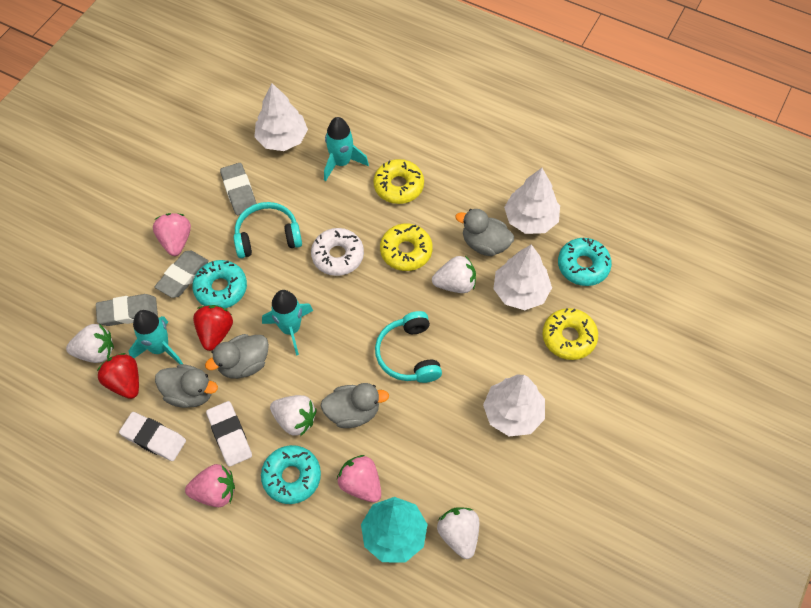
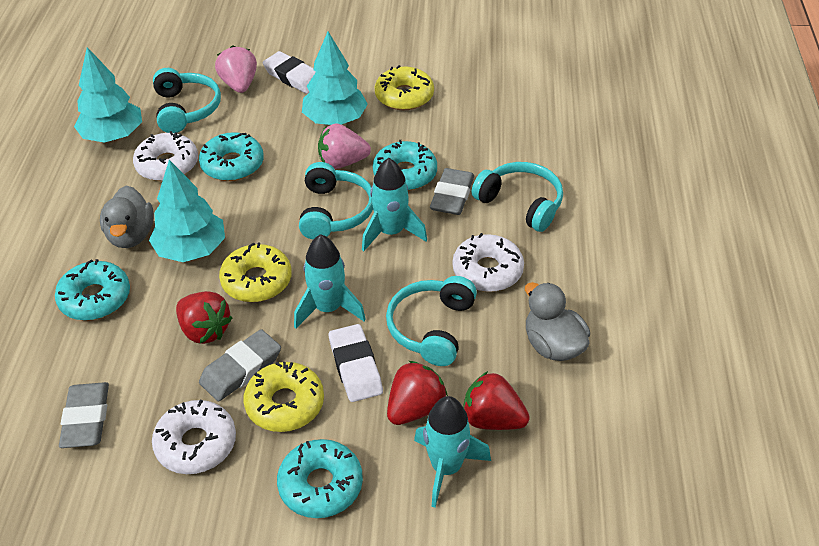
grey duck: [155,364,218,408] [205,334,269,379] [321,383,389,428] [455,209,514,256] = 4 -> [100,185,154,248] [525,282,590,361] = 2
pink strawberry: [153,213,191,256] [185,464,235,507] [337,455,381,503] = 3 -> [215,45,257,93] [318,123,371,169] = 2
red strawberry: [97,353,139,399] [193,305,233,351] = 2 -> [176,291,232,344] [387,361,448,425] [463,371,530,430] = 3
turquoise donut: [192,260,247,308] [261,445,321,504] [558,238,612,286] = 3 -> [55,259,130,320] [199,132,264,181] [277,439,363,518] [373,140,437,191] = 4
turquoise headphones: [234,202,302,258] [375,311,442,383] = 2 -> [153,68,221,133] [299,162,373,240] [386,276,477,366] [472,162,563,232] = 4
turquoise tree: [361,497,428,562] = 1 -> [74,47,142,143] [149,160,225,262] [302,32,368,125] = 3
white donut: [311,228,364,276] = 1 -> [133,131,198,181] [152,400,236,474] [452,233,524,292] = 3
white strawberry: [66,324,114,363] [270,395,317,436] [432,256,476,293] [437,508,479,559] = 4 -> none = 0
white tree: [254,83,308,151] [483,375,545,436] [493,244,552,310] [504,168,560,234] = 4 -> none = 0

